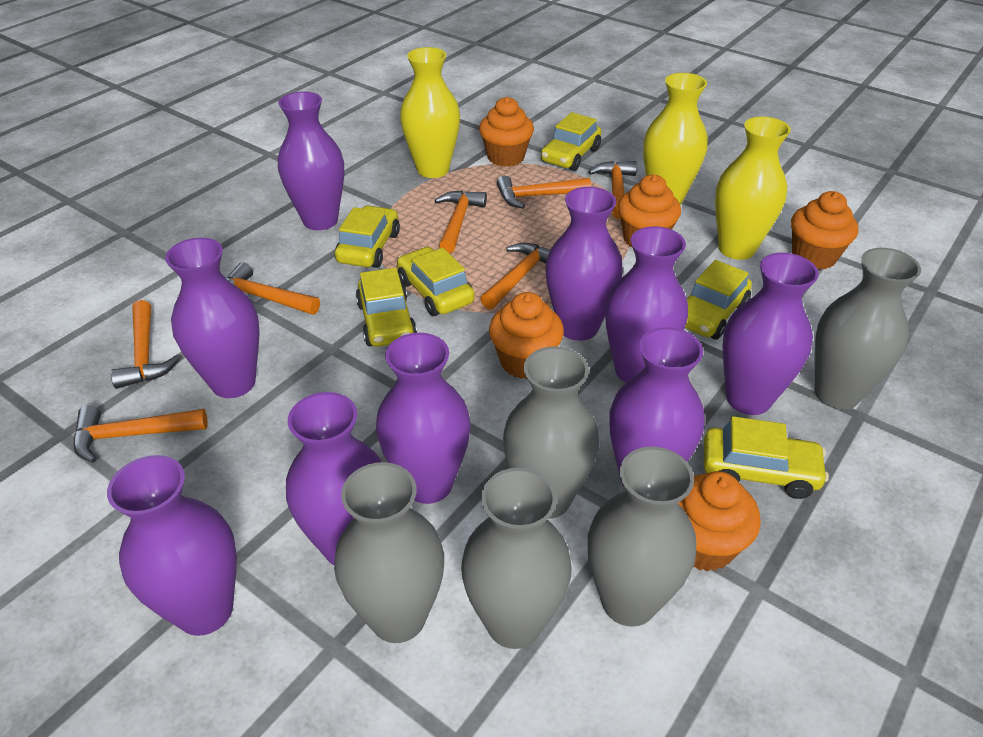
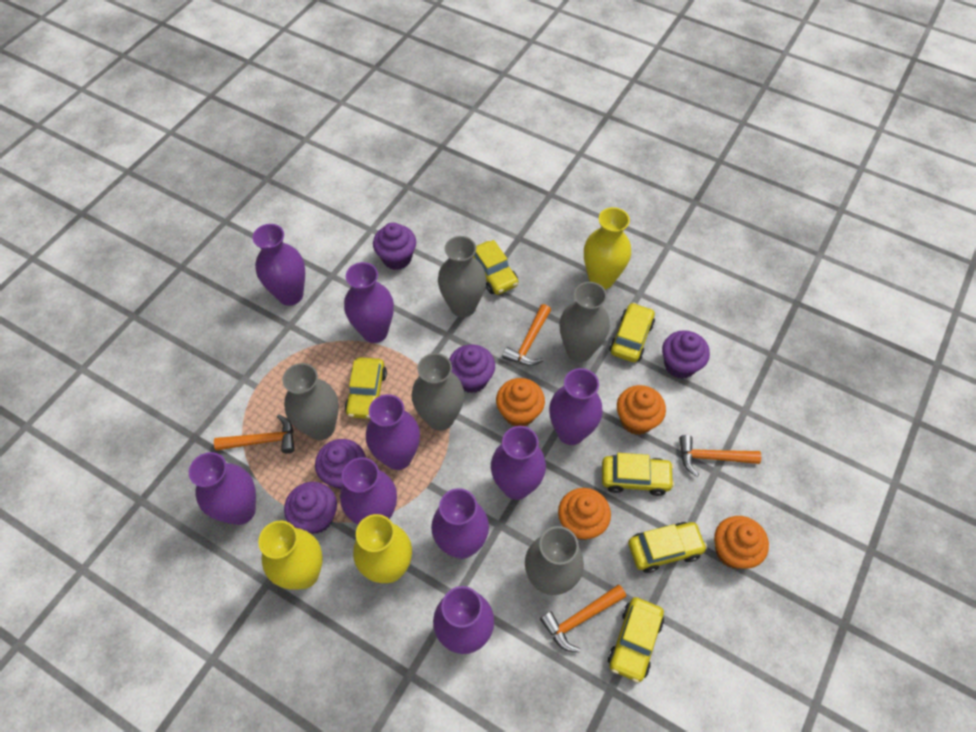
orange cupcake: [479,97,534,167] [489,292,564,379] [618,175,681,247] [678,471,761,572] [791,191,858,270] = 5 -> [496,378,545,426] [558,488,611,540] [617,385,666,435] [714,516,769,569] = 4
orange hammer: [74,406,208,463] [111,300,180,389] [225,262,320,315] [435,190,487,254] [480,243,550,309] [497,176,591,208] [589,161,637,219] = 7 -> [214,415,295,454] [502,304,551,366] [540,585,626,652] [679,435,761,477] = 4
purple cupcake: none = 0 -> [284,482,337,534] [315,439,366,489] [373,223,416,270] [449,344,495,393] [662,330,710,379] = 5

